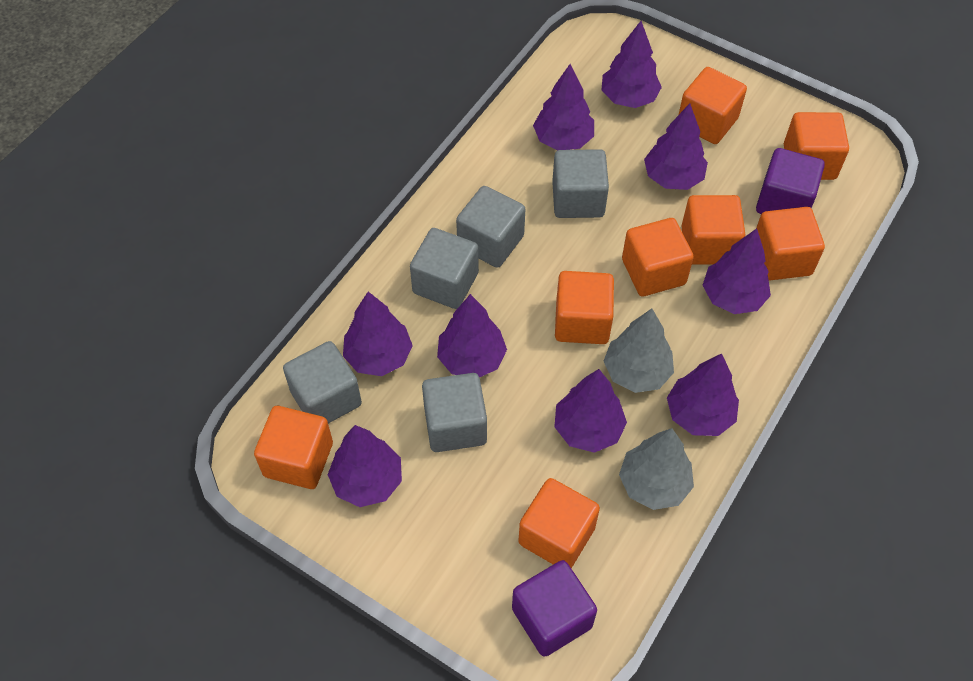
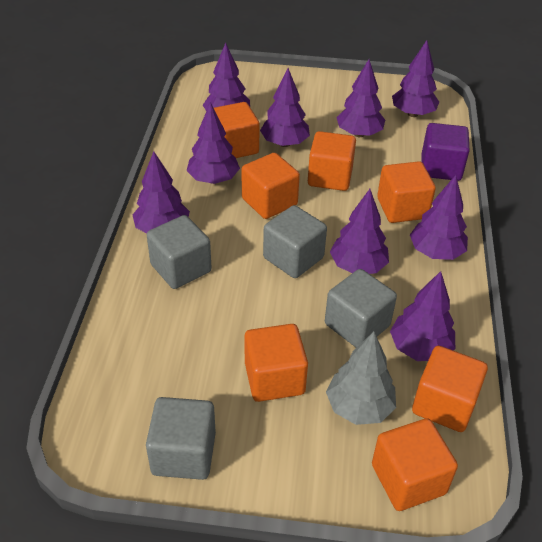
grey cube: [283,341,362,423] [410,228,479,309] [422,373,487,452] [456,186,525,268] [552,149,609,218] = 5 -> [146,397,216,480] [147,215,212,289] [263,205,327,278] [325,269,397,348] = 4
grey tree: [604,309,674,393] [619,428,694,510] = 2 -> [326,332,396,425] = 1
orange cube: [254,406,333,489] [518,478,600,568] [555,271,614,344] [622,218,694,296] [679,67,747,144] [681,195,746,265] [756,207,825,281] [784,112,849,180] = 8 -> [214,102,260,158] [242,153,300,219] [245,324,308,402] [308,131,356,191] [372,418,458,511] [377,161,436,223] [412,346,488,432] = 7
purple cube: [512,560,597,657] [756,148,825,214] = 2 -> [421,123,470,181] = 1

